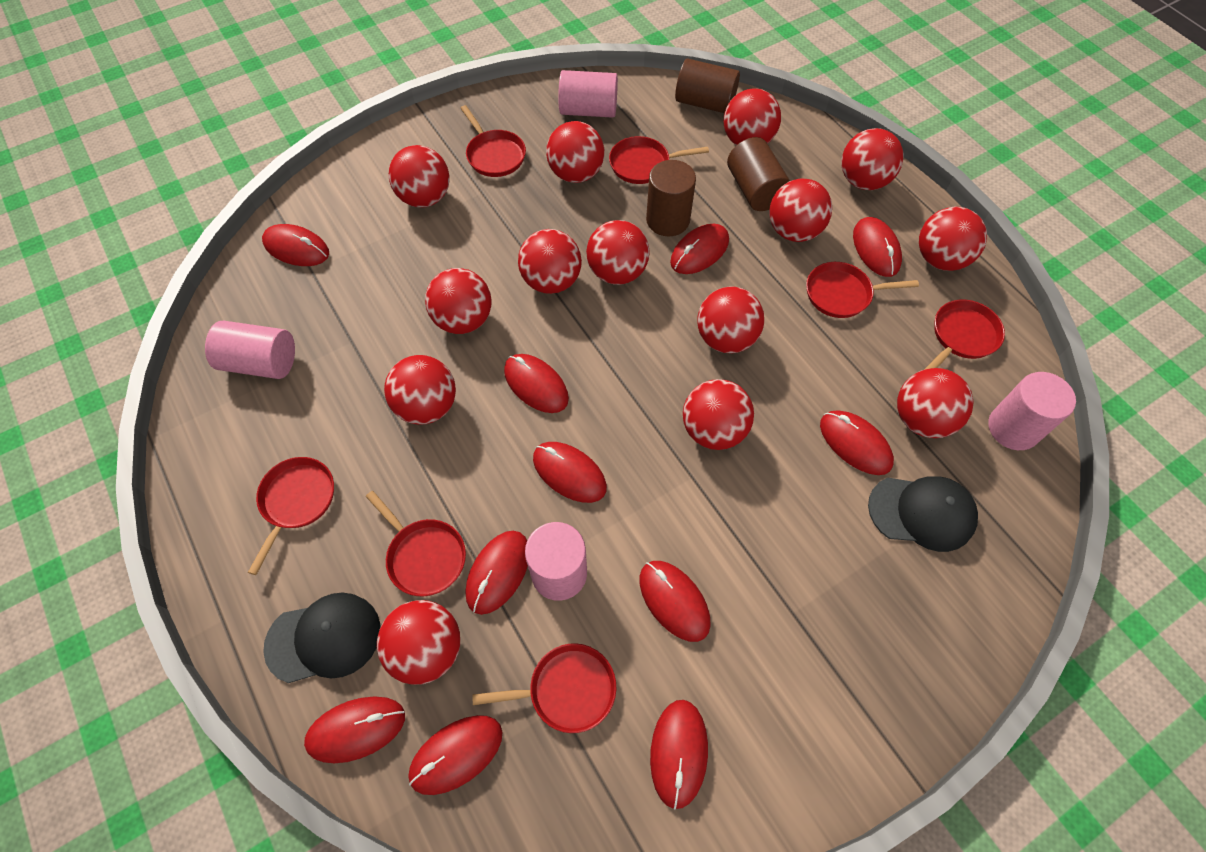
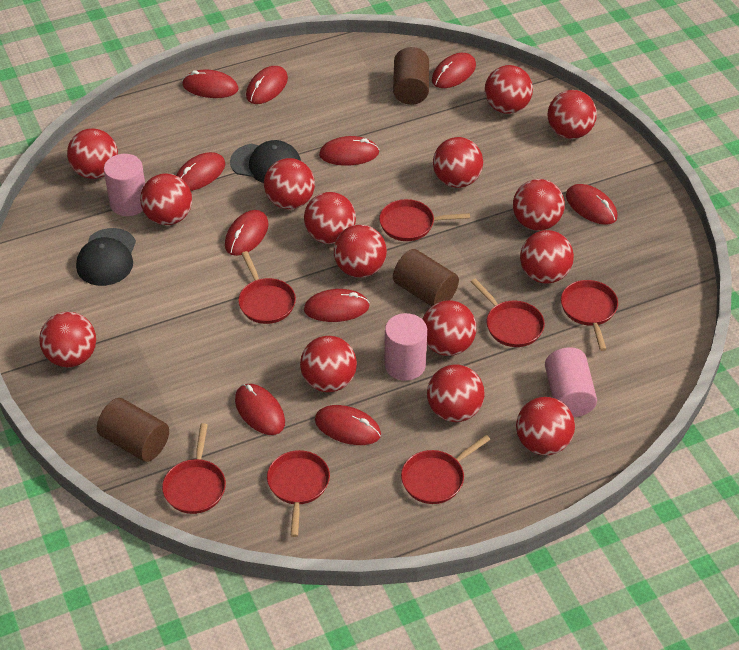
pink cylinder: [205,321,295,379] [525,522,587,601] [558,70,618,118] [988,372,1076,450] = 4 -> [104,154,145,216] [384,313,427,381] [545,347,597,417] = 3
red ball: [377,600,460,685] [384,355,456,425] [389,145,450,208] [425,268,492,334] [518,229,582,294] [546,121,604,183] [586,220,649,285] [683,379,754,450] [697,287,764,353] [724,88,781,145] [769,179,832,242] [842,128,903,190] [897,368,974,438] [919,207,987,271] = 14 -> [39,312,96,367] [67,128,118,179] [140,174,192,225] [264,158,315,209] [300,336,357,392] [304,192,356,244] [334,225,387,278] [422,300,476,356] [427,365,484,422] [433,137,483,188] [485,65,533,114] [513,179,565,231] [516,397,575,455] [520,230,574,283] [548,90,597,139] = 15
red mouse: [262,224,329,266] [304,697,405,763] [408,715,503,795] [465,531,528,615] [504,354,569,413] [533,442,607,503] [639,561,711,642] [650,700,708,809] [670,224,729,274] [820,410,894,475] [853,217,902,277] = 11 -> [176,152,225,191] [182,70,239,98] [225,210,269,256] [235,384,285,435] [246,66,288,104] [304,289,370,322] [315,405,381,445] [319,136,379,166] [432,53,476,88] [566,184,618,225] = 10

